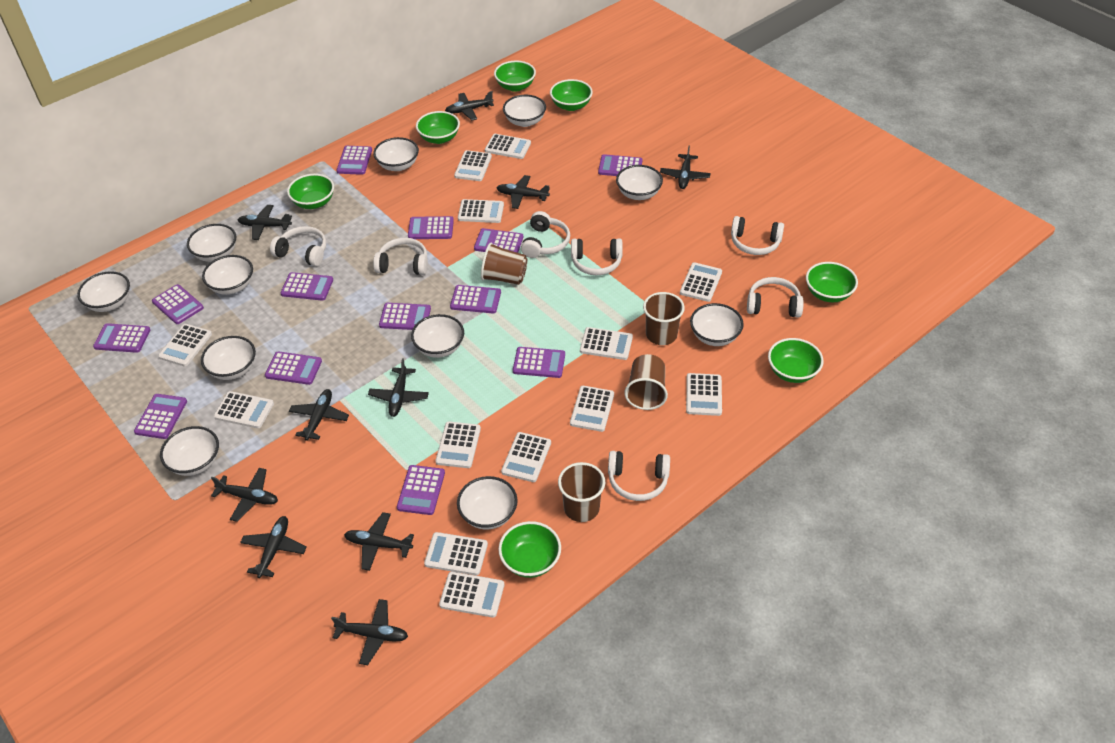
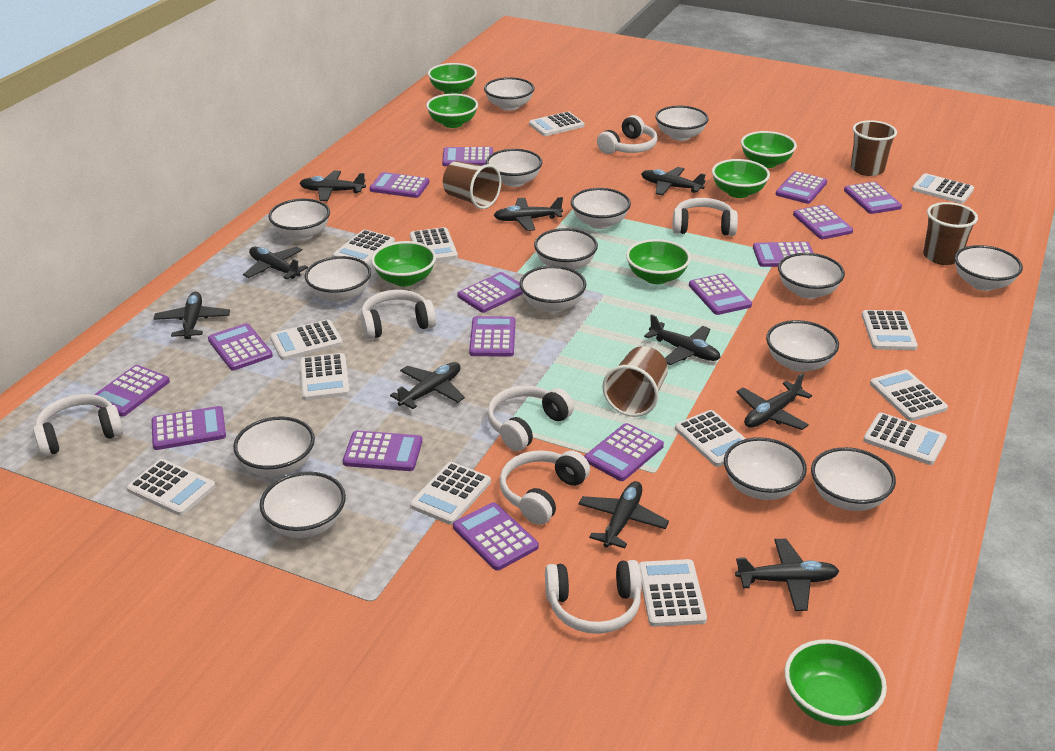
purple calculator: [93,323,150,353] [134,394,187,439] [152,284,204,324] [265,351,322,385] [281,272,333,301] [337,146,372,175] [379,303,431,330] [397,465,445,515] [408,216,454,239] [450,285,501,314] [474,228,523,253] [513,347,565,378] [598,154,642,176] = 13 -> [94,365,170,417] [151,406,226,450] [208,323,273,371] [343,431,422,471] [369,172,429,198] [442,147,493,166] [453,502,539,571] [457,272,523,313] [469,316,516,357] [584,423,664,481] [689,274,752,315] [753,242,813,267] [776,171,827,204] [793,205,853,239] [844,182,902,214] = 15
white bowl: [77,271,130,312] [160,426,219,476] [187,224,236,262] [201,336,256,380] [202,255,253,295] [373,137,419,171] [411,314,464,358] [457,476,518,530] [503,95,546,127] [616,165,663,200] [690,303,744,346] = 11 -> [233,417,315,477] [260,472,346,538] [268,199,330,241] [305,256,371,303] [484,77,534,111] [486,149,542,187] [519,266,586,313] [534,228,598,270] [571,188,631,229] [655,106,709,141] [724,437,807,500] [766,320,839,372] [778,253,845,299] [811,447,896,511] [955,245,1023,291] = 15

